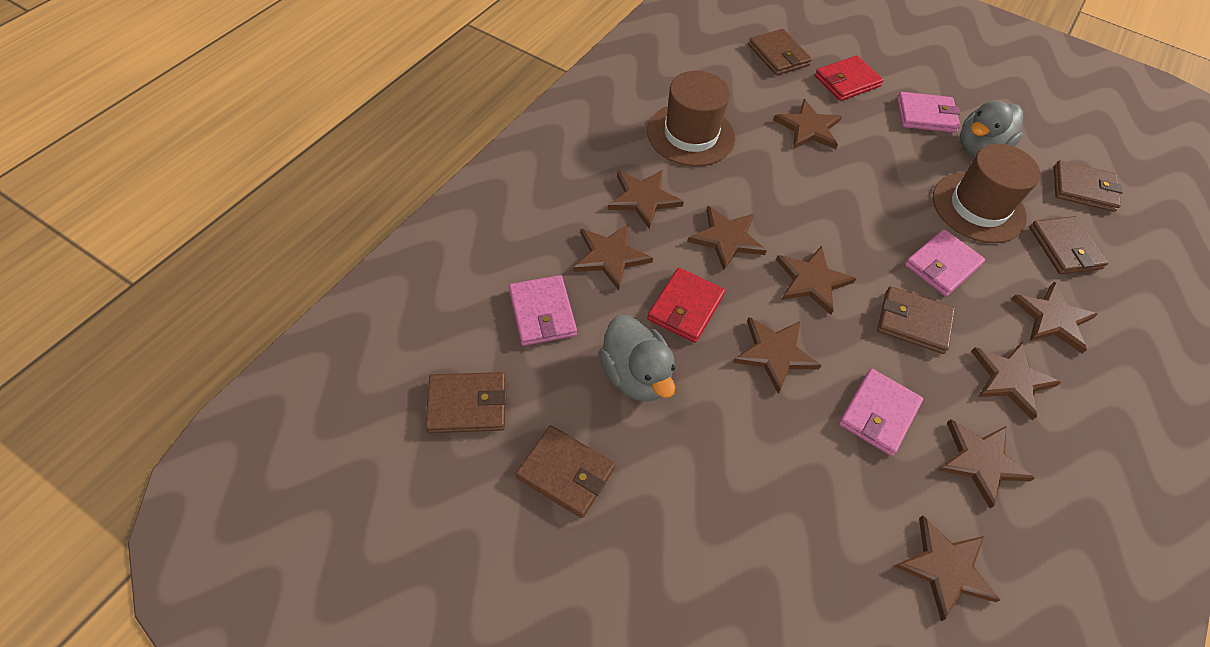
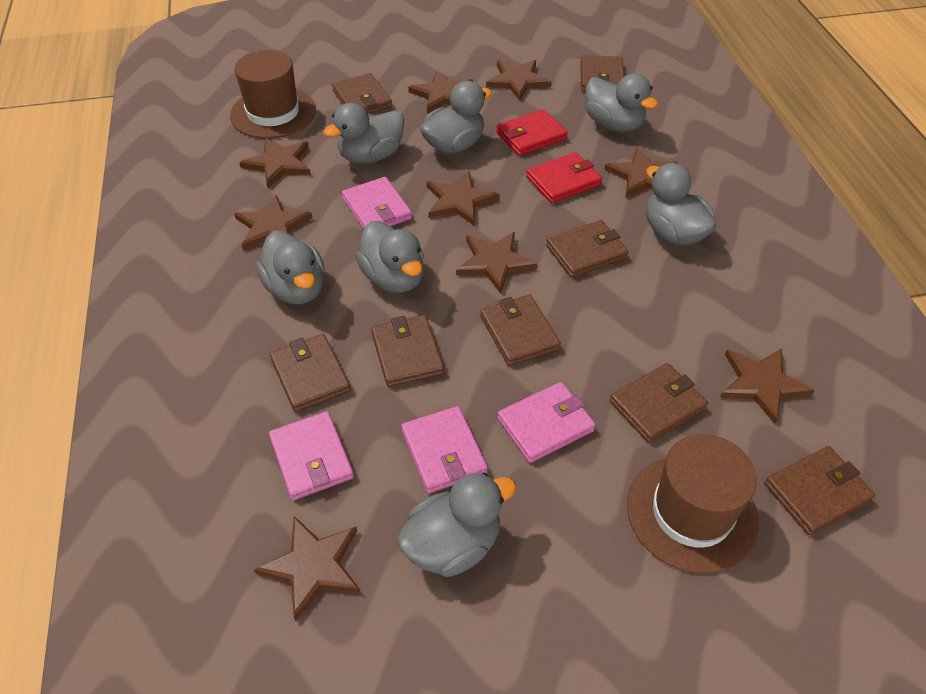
brown star: [573,224,653,291] [608,170,684,229] [687,206,767,270] [733,317,822,394] [774,99,842,149] [776,246,856,315] [894,515,1001,621] [938,419,1035,509] [971,341,1061,420] [1012,282,1098,354] = 10 -> [234,195,312,250] [239,138,311,188] [254,516,361,622] [408,70,473,113] [427,171,499,226] [456,232,537,293] [486,60,551,101] [605,147,678,197] [720,348,814,424] = 9
brown wallet: [425,372,507,433] [516,425,615,518] [748,29,812,75] [877,286,955,354] [1030,216,1108,274] [1054,160,1123,212] = 6 -> [270,334,351,412] [332,73,392,114] [371,315,444,387] [480,294,561,366] [546,220,628,278] [580,55,624,92] [610,363,708,443] [765,446,875,535] = 8
grey duck: [599,315,675,402] [960,100,1024,156] = 2 -> [256,231,325,305] [323,103,405,164] [356,221,424,293] [397,472,516,577] [420,81,492,154] [585,73,658,132] [646,163,716,245] = 7

